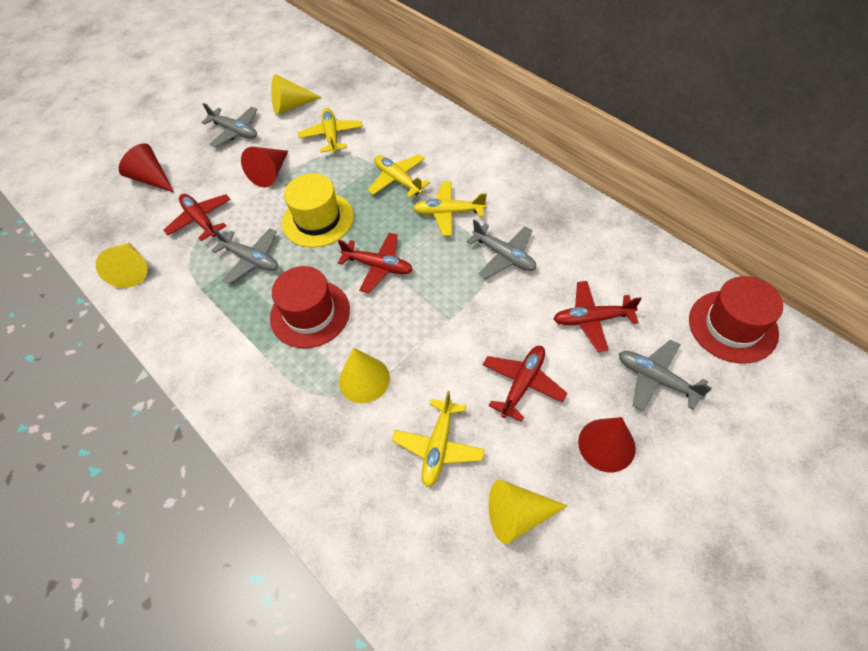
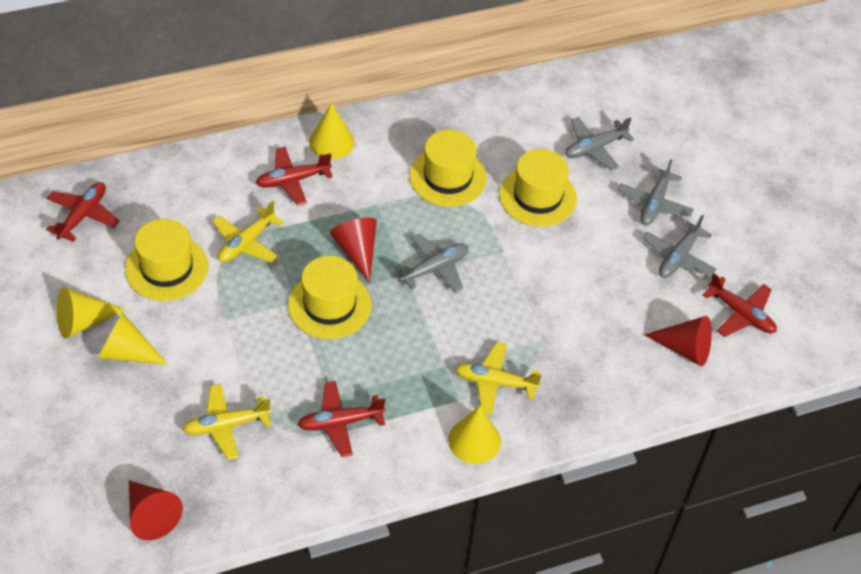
red hat: [270,266,350,348] [689,276,783,364] = 2 -> none = 0
yellow hat: [282,173,354,248] = 1 -> [125,219,208,301] [288,256,372,339] [409,130,487,207] [499,149,577,227] = 4
yellow plane: [298,108,363,153] [368,154,430,198] [392,391,485,487] [413,181,487,236] = 4 -> [182,384,271,460] [212,201,284,263] [455,342,542,415] = 3

